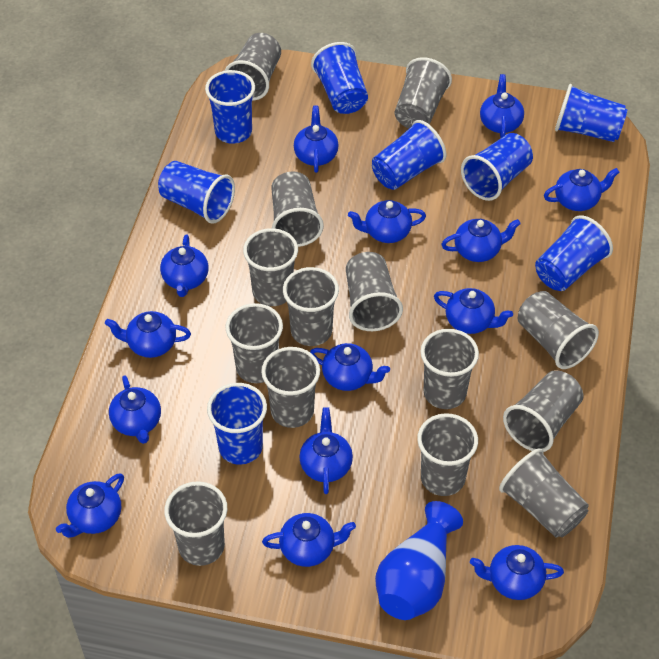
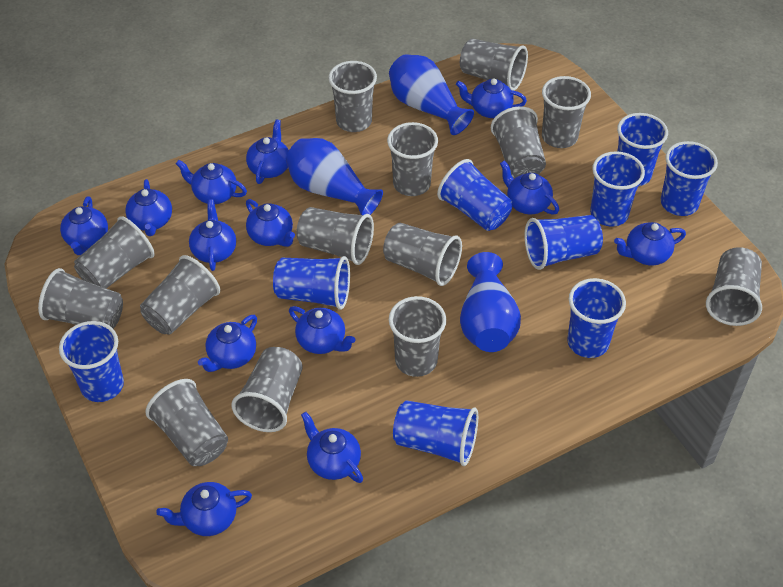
blue cup: [158,161,235,224] [205,70,255,144] [207,383,267,465] [311,42,368,114] [372,120,446,190] [461,133,533,201] [535,215,613,291] [555,84,627,142] = 8 -> [59,321,124,402] [273,256,350,310] [393,400,478,466] [437,159,512,231] [525,215,603,270] [567,278,626,358] [590,151,645,227] [617,113,668,186] [661,141,718,216] = 9
blue teapot: [56,473,124,538] [105,311,191,358] [109,375,161,444] [160,235,209,297] [262,513,356,567] [294,106,339,173] [299,407,353,494] [310,343,390,391] [348,200,426,243] [434,288,513,334] [441,219,521,262] [470,545,564,600] [480,74,524,138] [544,168,619,211] = 14 -> [60,196,108,255] [125,179,172,236] [156,482,252,536] [176,160,247,204] [189,199,236,271] [198,315,257,372] [246,119,289,184] [246,199,295,247] [289,306,356,354] [301,412,363,483] [456,78,527,118] [500,161,559,215] [614,222,686,265] = 13
blue vase: [375,501,463,620] = 1 -> [286,138,383,215] [389,54,474,135] [460,252,521,352] = 3

